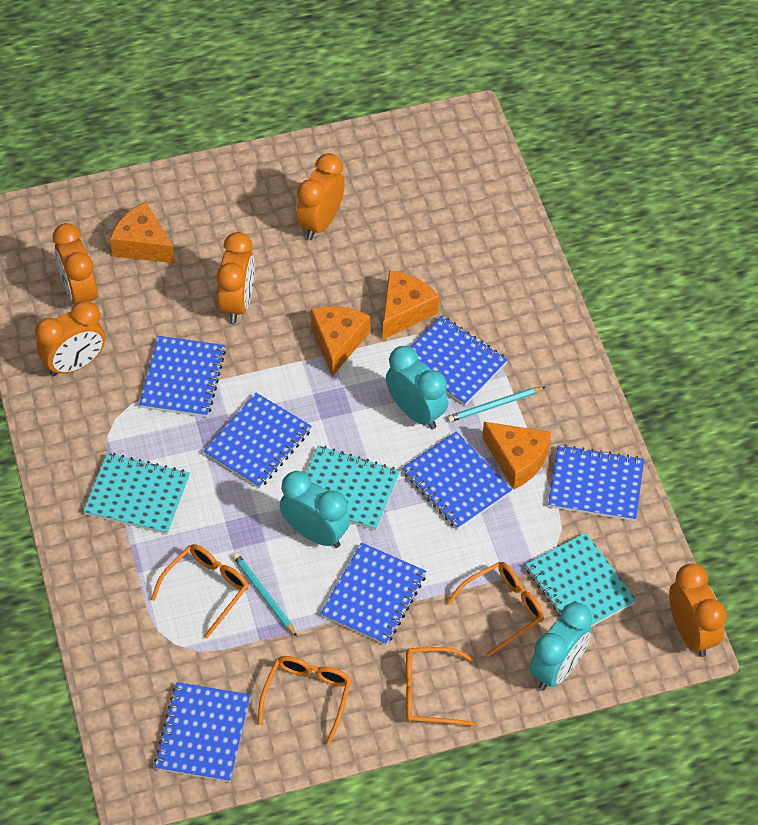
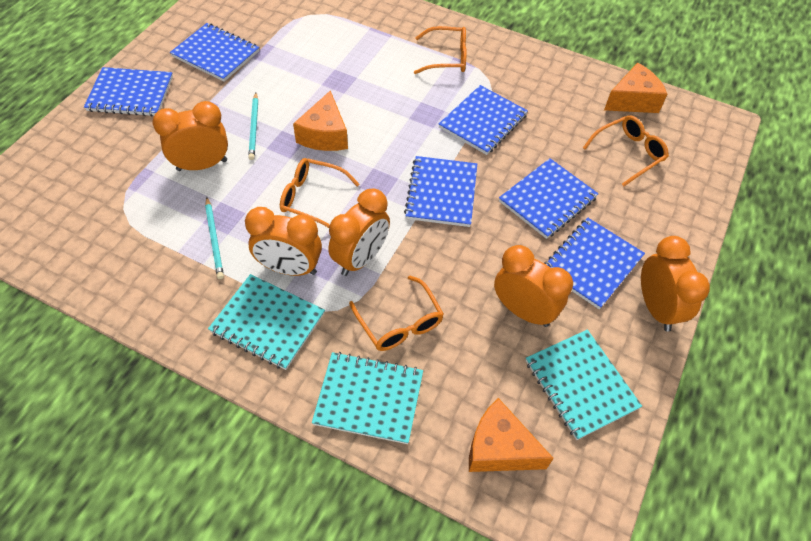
blue notebook: [139,336,226,417] [154,682,251,782] [204,393,312,488] [320,543,427,645] [402,431,512,530] [411,316,508,406] [548,445,644,521] = 7 -> [84,67,173,116] [170,23,259,82] [404,156,477,227] [439,85,528,155] [499,158,599,239] [544,218,645,309] = 6
orange cheese: [110,202,175,263] [311,306,370,376] [383,271,439,339] [482,422,551,490] = 4 -> [293,90,348,151] [469,398,554,472] [604,63,667,113] = 3
turquoise clock: [280,471,350,548] [386,346,448,429] [530,602,592,690] = 3 -> none = 0

